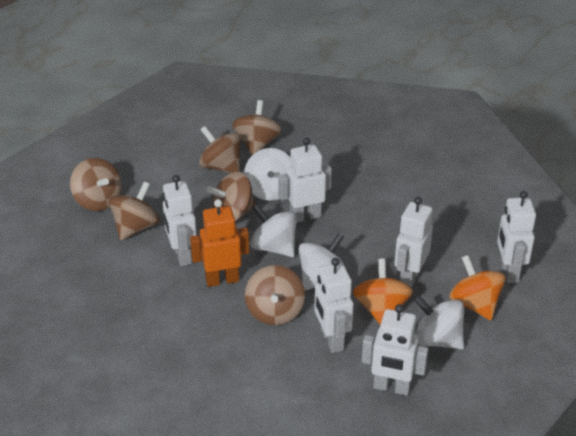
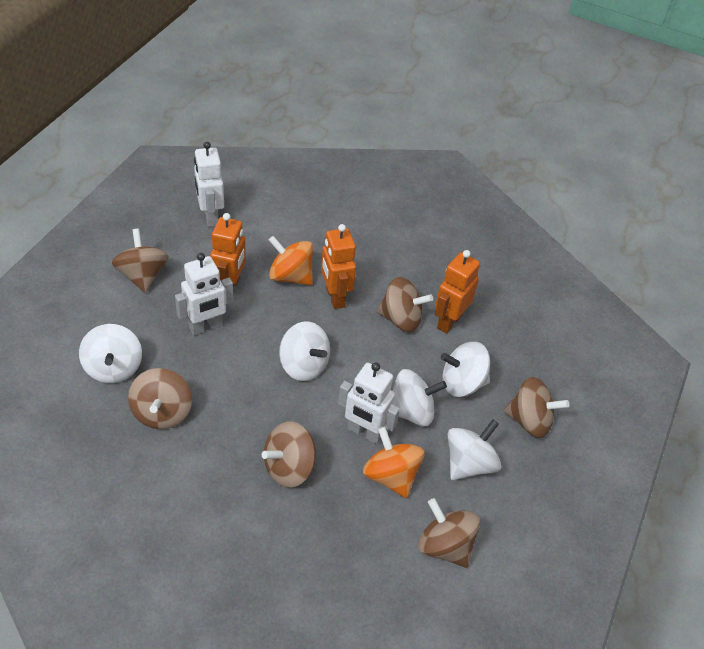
orange robot: [190,199,249,287] = 1 -> [210,213,246,292] [321,224,356,309] [435,250,480,333] = 3
white robot: [162,175,197,266] [278,137,332,223] [315,258,354,353] [362,304,428,396] [394,197,433,288] [497,191,536,283] = 6 -> [175,253,234,336] [194,142,224,227] [338,362,400,444] = 3
white spinning top: [244,148,291,201] [250,204,297,257] [299,233,347,290] [414,295,464,350] = 4 -> [79,324,142,383] [279,321,330,381] [393,369,447,426] [441,342,490,397] [448,420,501,480] = 5

